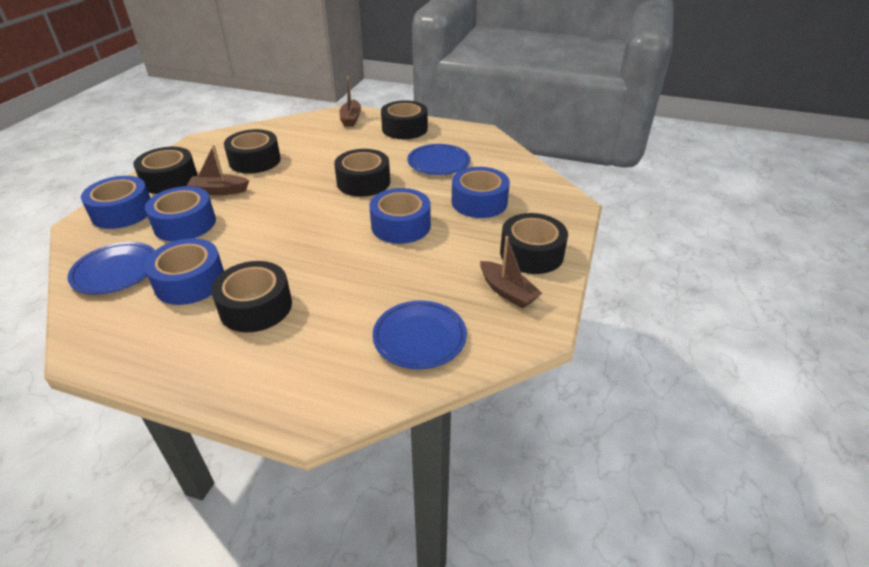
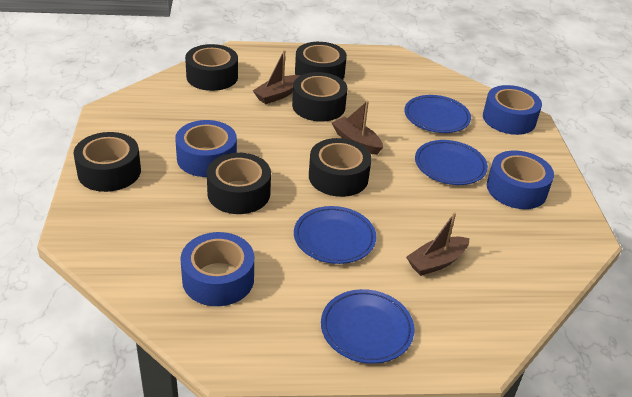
blue plate: [68,242,155,294] [373,300,467,369] [407,144,470,175] = 3 -> [294,206,376,264] [321,289,415,364] [404,95,471,133] [415,140,488,185] = 4
blue tape: [81,176,150,229] [144,238,224,305] [145,186,216,242] [369,188,431,244] [452,167,510,218] = 5 -> [175,120,237,177] [180,232,254,306] [483,85,542,135] [487,150,554,209] = 4

